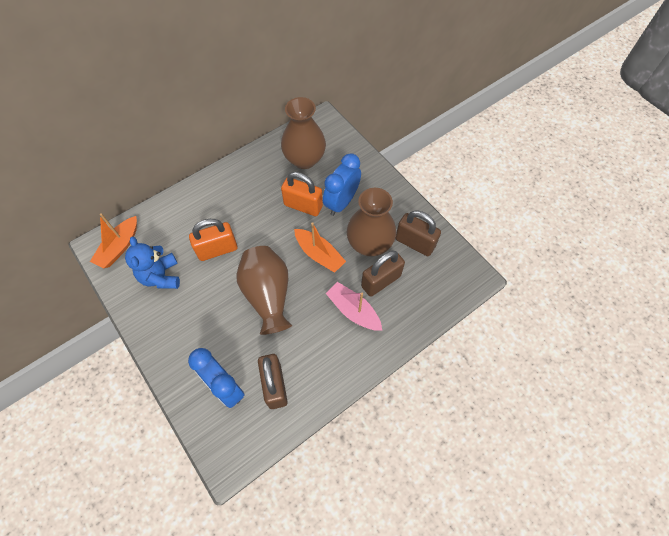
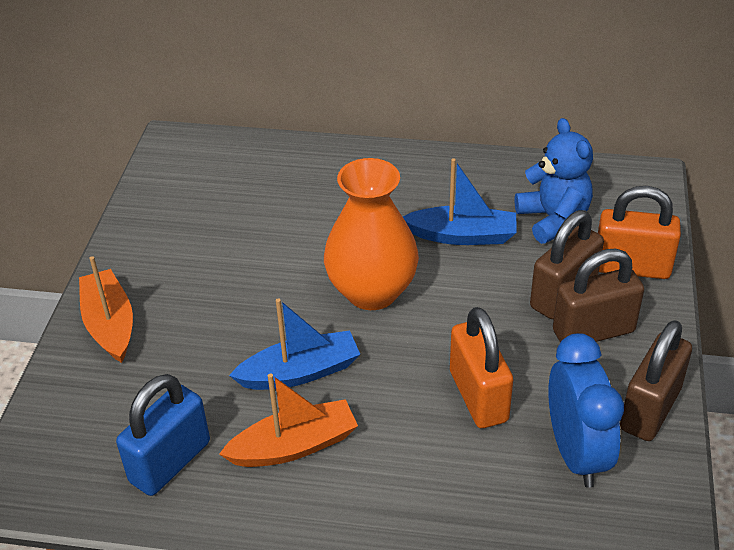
blue boat: none = 0 -> [229,298,360,390] [403,158,516,245] = 2
blue clock: [188,348,245,408] [323,153,361,216] = 2 -> [548,333,624,488] = 1
blue padlock: none = 0 -> [116,374,210,496] = 1
brown vase: [236,246,292,335] [281,97,326,169] [347,188,396,256] = 3 -> none = 0
orange vase: none = 0 -> [324,158,419,310] = 1
pink boat: [326,282,382,331] = 1 -> none = 0

